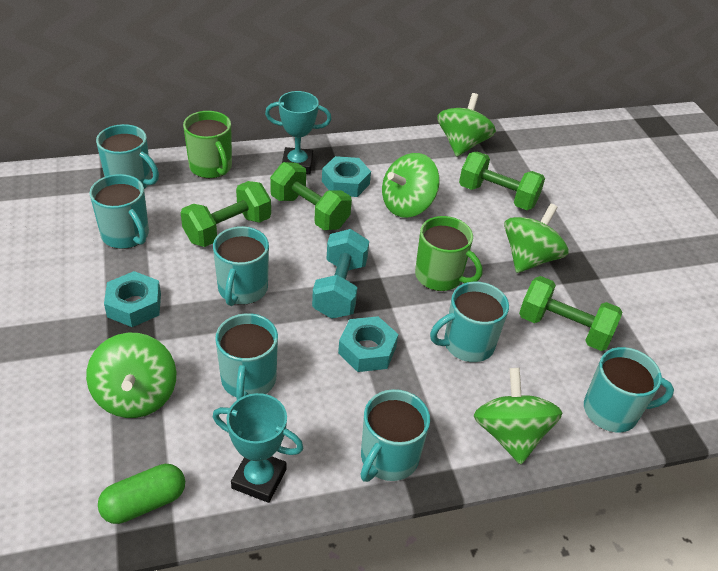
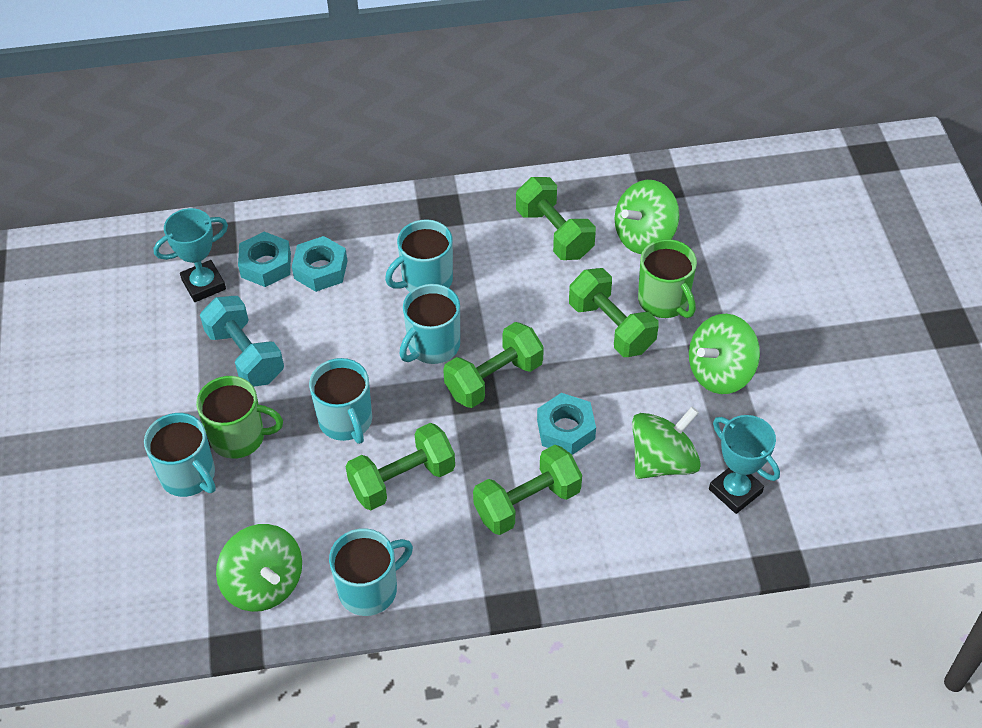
green capsule: [98,464,185,524] = 1 -> none = 0
green dumbbell: [181,181,271,247] [270,162,352,230] [459,152,545,210] [519,276,622,351] = 4 -> [346,423,455,510] [443,322,544,408] [473,445,582,535] [516,177,596,260] [569,268,658,357] = 5
green spinning top: [86,333,176,418] [382,153,440,218] [437,93,496,157] [474,368,562,464] [504,203,568,273] = 5 -> [216,524,302,612] [615,180,680,254] [632,407,701,479] [689,314,760,394] = 4
turquoise mug: [90,174,149,249] [96,124,159,189] [213,226,269,306] [215,313,278,400] [361,389,430,482] [430,282,509,362] [584,347,674,432] = 7 -> [144,413,216,497] [309,358,372,444] [329,528,413,616] [385,219,453,292] [399,284,460,364] = 5

